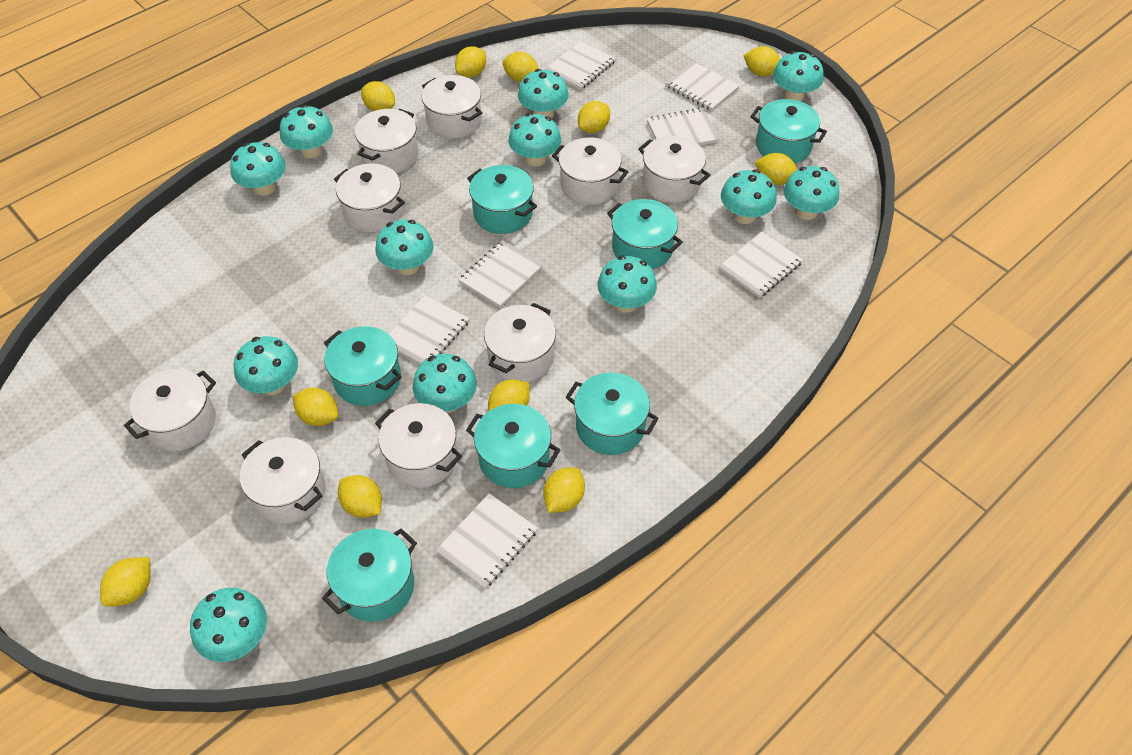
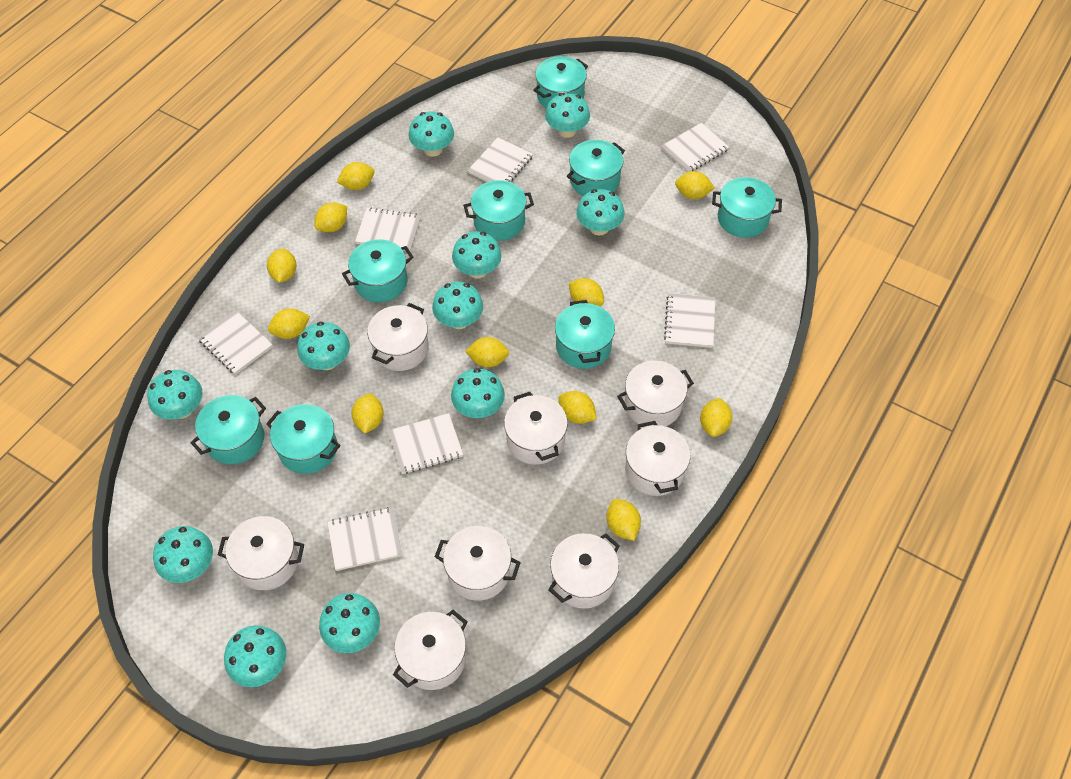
turquoise mushroom: [190,588,267,662] [230,142,286,195] [233,336,298,395] [280,105,333,158] [376,220,433,275] [413,354,477,413] [508,113,561,166] [518,69,569,118] [597,256,657,313] [721,169,776,224] [773,51,824,101] [783,166,839,220] = 12 -> [147,370,203,419] [153,526,213,583] [224,625,286,687] [297,321,350,370] [319,593,380,653] [408,112,454,157] [432,282,483,329] [451,368,505,418] [452,231,502,278] [545,93,590,138] [576,189,624,236] = 11
turquoise pot: [322,528,417,621] [324,326,401,406] [466,404,560,488] [467,165,537,234] [566,373,659,455] [607,199,683,269] [750,99,827,163] = 7 -> [191,395,266,464] [266,404,341,474] [342,239,414,302] [463,180,534,241] [533,56,588,108] [555,300,615,369] [567,140,625,196] [712,177,782,238] = 8
white pot: [124,369,216,451] [240,437,326,524] [334,163,405,233] [355,109,418,173] [375,403,462,488] [422,75,482,138] [484,303,556,382] [552,138,629,205] [638,136,710,203] = 9 -> [218,516,304,590] [367,303,429,371] [393,610,467,690] [435,526,521,601] [504,392,568,465] [548,533,620,609] [617,361,694,427] [625,421,690,496] = 8

